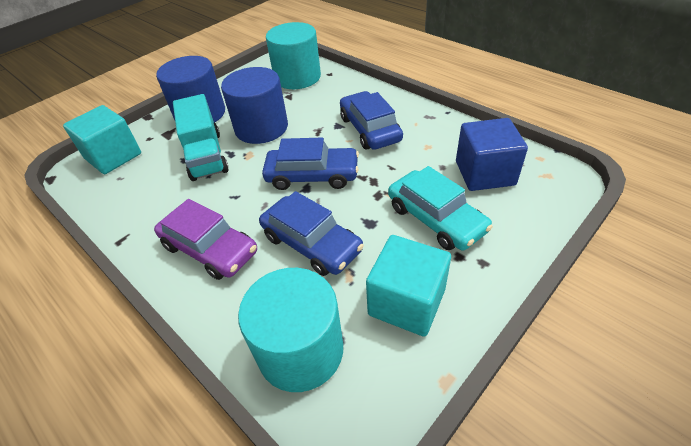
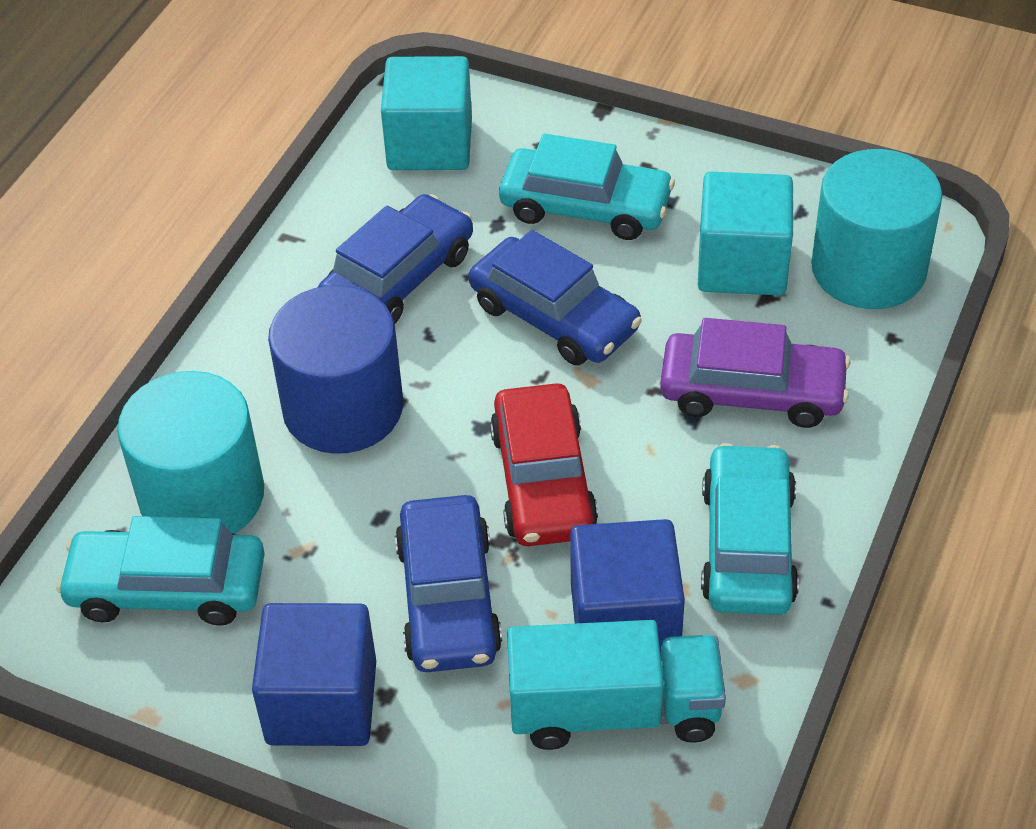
blue cube: [456,118,528,191] = 1 -> [252,603,376,746] [570,519,685,657] = 2
blue cylinder: [156,56,225,123] [221,67,288,144] = 2 -> [268,285,403,454] = 1
red car: none = 0 -> [490,383,598,546] = 1
turquoise car: [388,166,493,251] = 1 -> [56,516,265,626] [499,133,675,240] [701,443,799,615] = 3

